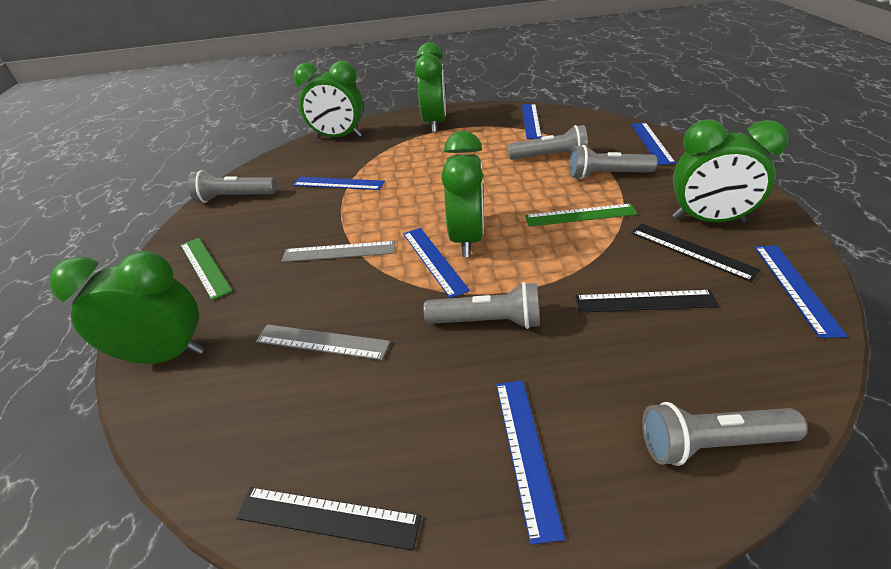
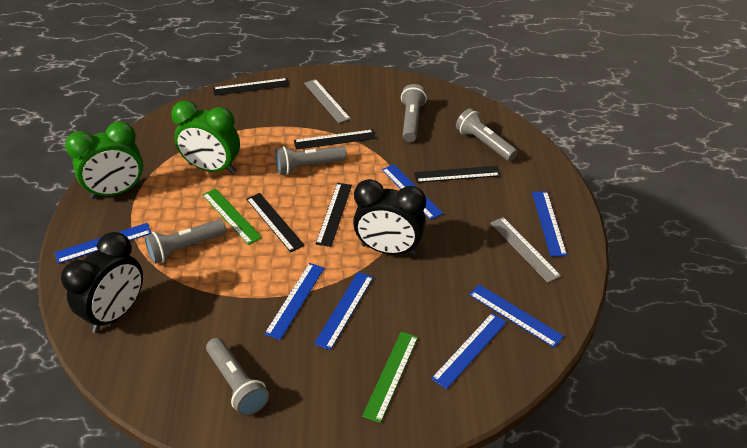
black clock: none = 0 -> [61,232,143,333] [353,179,426,255] = 2
black ruler: [236,487,421,551] [575,290,719,312] [631,224,761,282] = 3 -> [213,78,289,96] [246,193,305,252] [294,130,376,150] [316,183,352,247] [414,166,501,183] = 5
blue ruler: [293,177,385,190] [403,228,470,298] [496,381,565,545] [522,104,542,139] [631,122,676,165] [754,245,847,338] = 6 -> [55,223,152,264] [264,263,324,340] [314,272,373,350] [382,164,443,220] [431,313,507,389] [469,284,564,348] [532,191,567,257] = 7
green clock: [49,251,204,364] [293,61,363,139] [415,42,446,133] [441,131,484,257] [672,119,789,223] = 5 -> [65,121,143,199] [171,100,240,174] = 2

